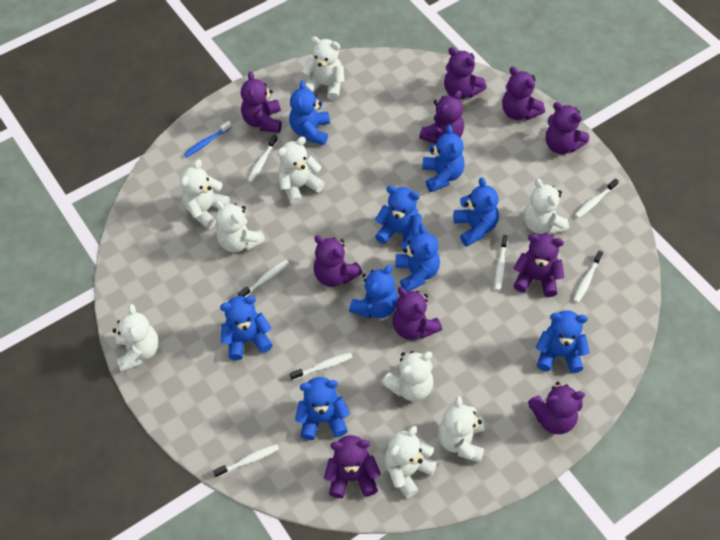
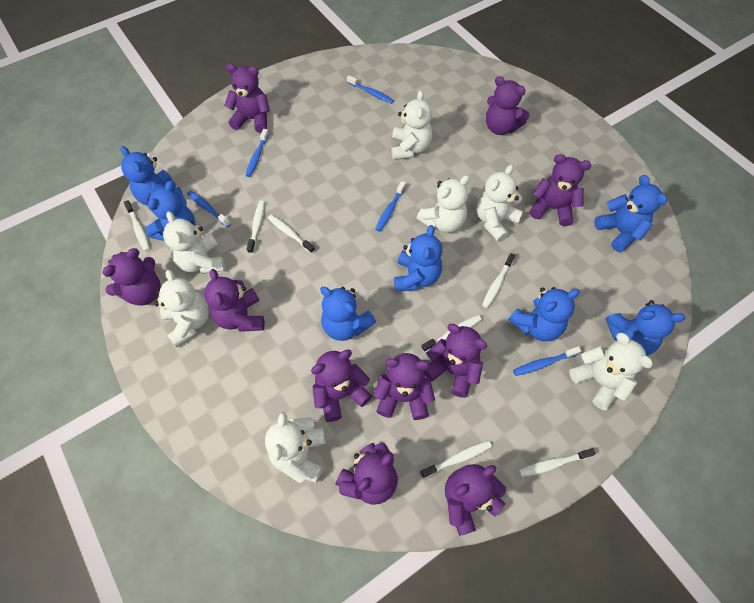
blue teddy bear: [220,296,273,360] [289,80,330,145] [295,377,350,440] [349,265,398,318] [375,186,422,244] [395,224,440,292] [422,125,465,192] [454,177,499,246] [536,310,590,373] = 9 -> [120,146,184,206] [146,180,195,241] [320,287,376,341] [394,225,442,291] [508,287,580,341] [594,175,667,252] [606,300,685,356] = 7
blue toothbrush: [184,121,232,157] = 1 -> [187,190,231,227] [245,129,269,177] [347,75,394,104] [375,181,406,232] [513,346,581,376] = 5
white teddy bear: [113,304,159,372] [180,159,230,229] [215,201,266,253] [277,137,325,205] [302,37,345,101] [382,351,434,401] [384,426,438,499] [438,396,484,463] [524,179,569,235] = 9 -> [154,270,209,347] [163,211,225,274] [265,412,326,483] [391,90,432,160] [416,175,470,233] [477,164,523,242] [569,332,653,410] = 7

